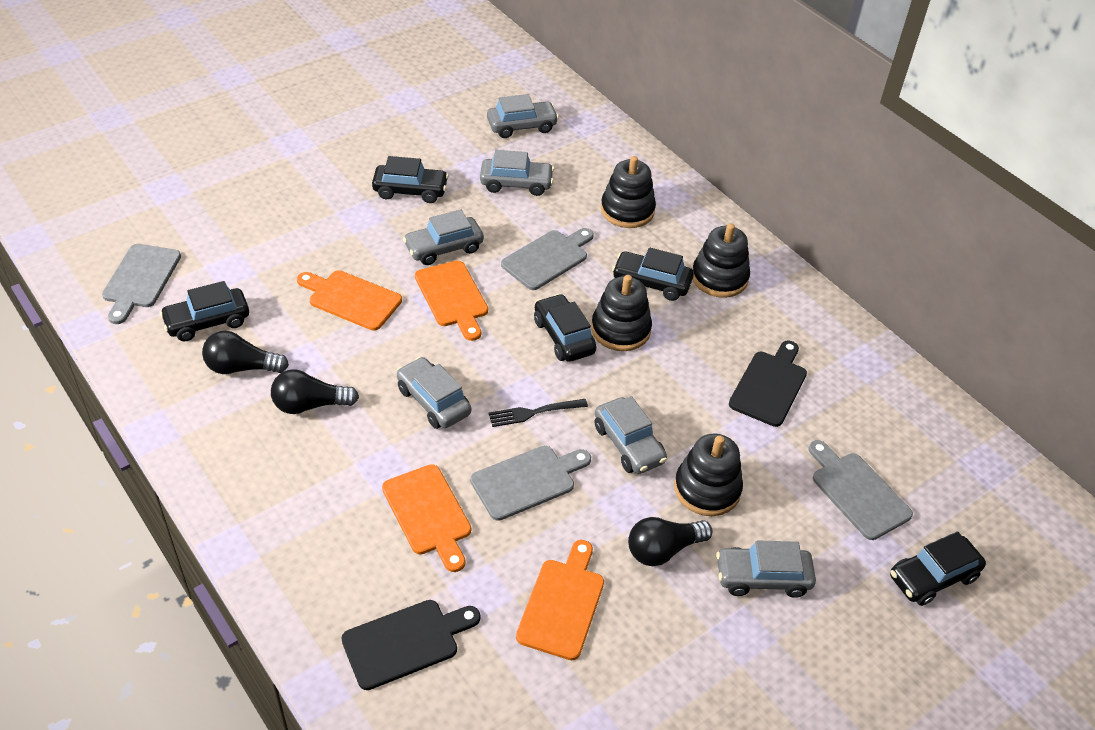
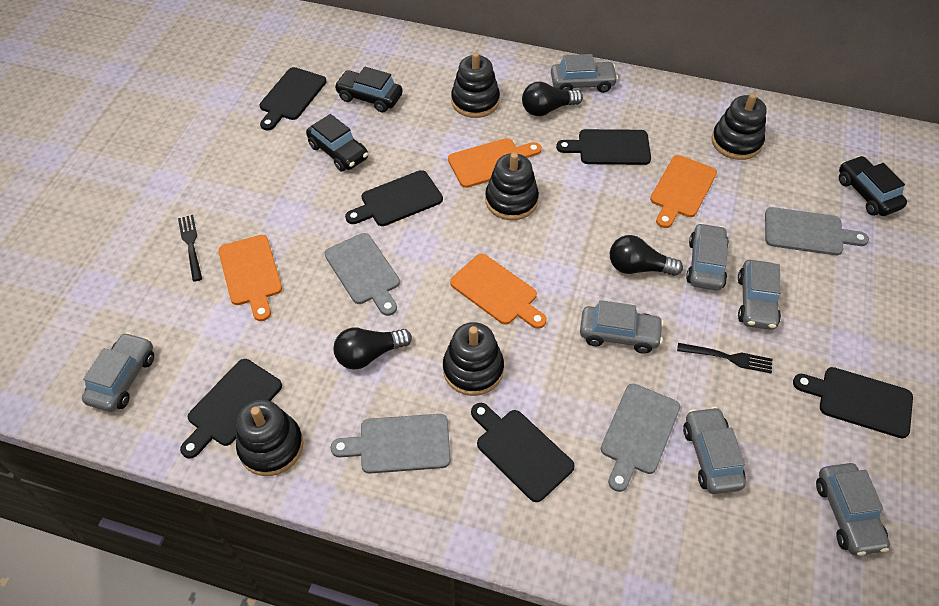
black car: [160,281,249,342] [372,156,449,203] [534,294,596,362] [612,247,694,301] [890,531,986,606] = 5 -> [306,114,368,172] [334,67,403,112] [839,156,907,216] = 3
black cutting board: [342,600,481,690] [729,341,807,427] = 2 -> [180,359,282,458] [260,67,326,130] [345,170,443,226] [471,403,575,502] [556,129,651,165] [793,367,913,438] = 6
black fork: [489,399,588,427] = 1 -> [178,215,202,282] [677,343,772,373] = 2
black stacking toy: [591,275,652,351] [601,156,656,228] [674,434,743,516] [692,223,750,298] = 4 -> [236,400,304,476] [443,322,504,396] [451,52,500,118] [485,152,539,220] [712,93,767,160] = 5
grey car: [397,357,471,429] [403,209,484,265] [480,150,554,196] [487,94,559,138] [595,396,667,474] [716,540,816,598] = 6 -> [82,332,154,412] [551,54,618,93] [580,300,664,354] [683,407,746,494] [686,223,729,290] [738,260,781,330] [816,463,890,556] = 7

